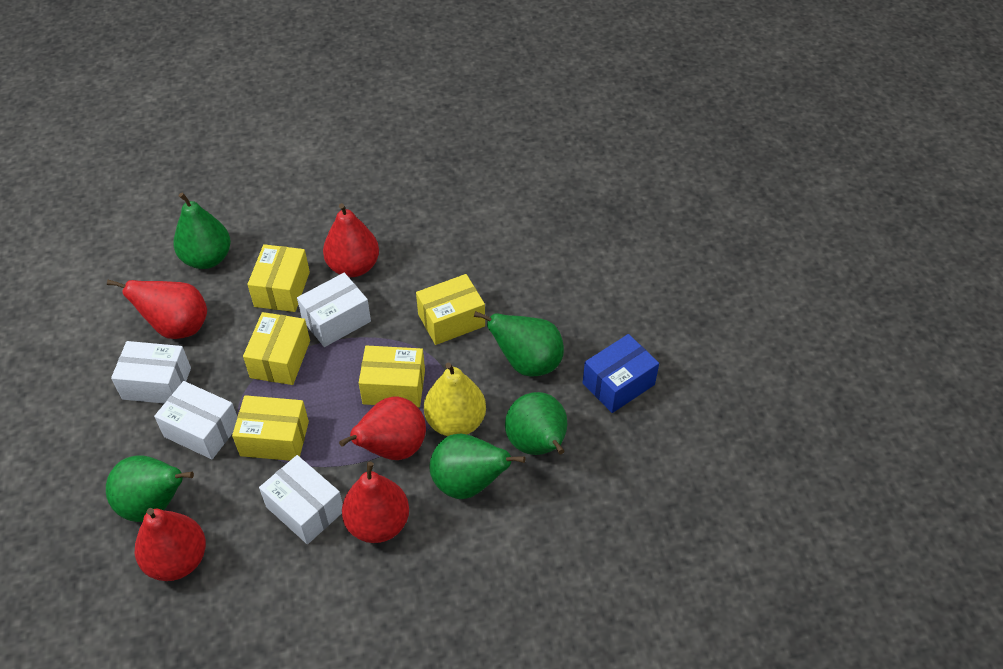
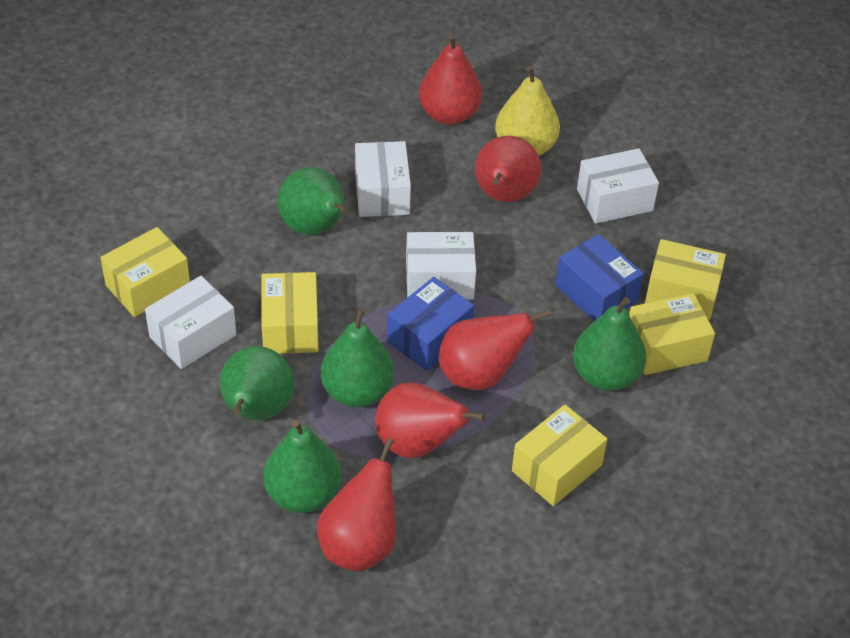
blue box: [583,334,659,413] = 1 -> [387,277,474,371] [555,234,644,321] = 2

